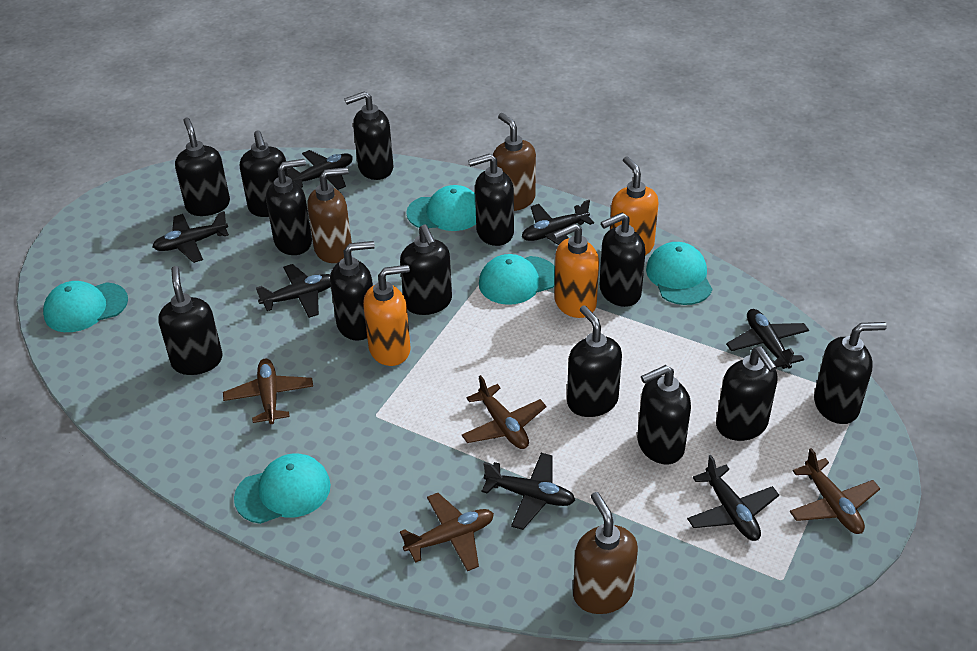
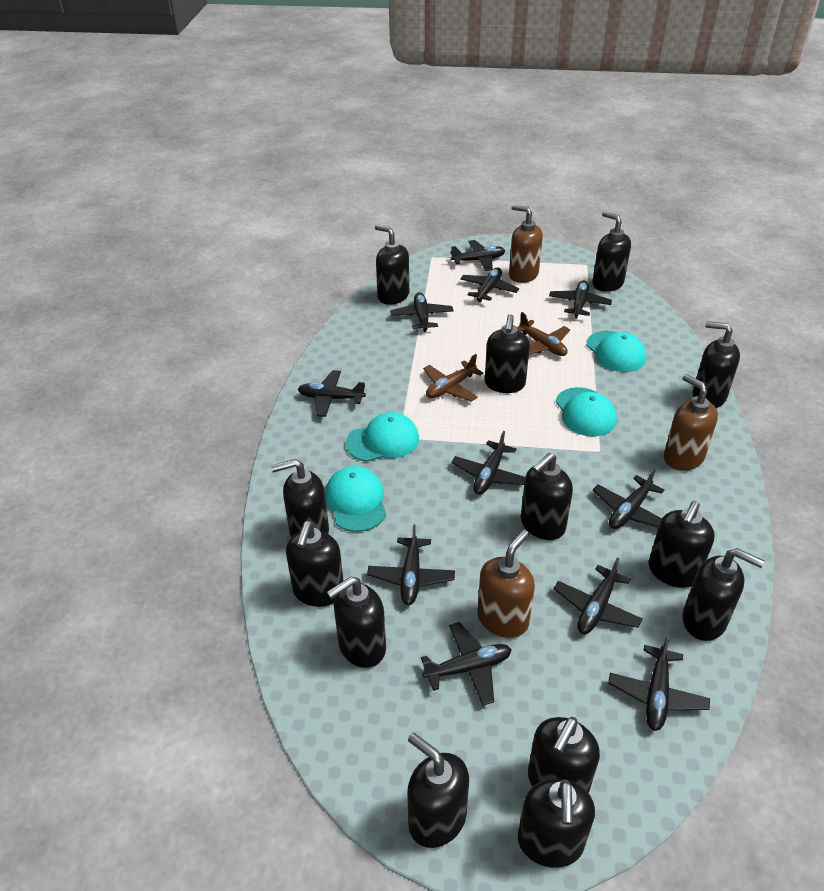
black plane: [152,211,229,263] [256,264,331,318] [287,150,353,190] [482,453,575,530] [522,200,594,245] [687,455,779,541] [726,309,809,369] = 7 -> [298,370,366,417] [367,524,455,605] [390,292,453,332] [421,622,512,706] [450,240,505,271] [452,431,525,495] [460,267,519,303] [549,280,612,318] [554,557,643,634] [592,469,664,529] [608,635,710,731] = 11
brown plane: [223,359,313,424] [400,493,494,571] [462,375,546,449] [790,448,880,534] = 4 -> [423,354,484,402] [517,312,570,356] = 2
orange soap dispenser: [363,265,411,366] [553,223,599,318] [610,156,659,255] = 3 -> none = 0
turquoise cap: [43,281,128,332] [234,454,331,524] [406,185,476,231] [479,254,555,305] [646,242,712,305] = 5 -> [325,466,386,532] [346,412,419,462] [556,387,617,437] [586,331,646,372] = 4

